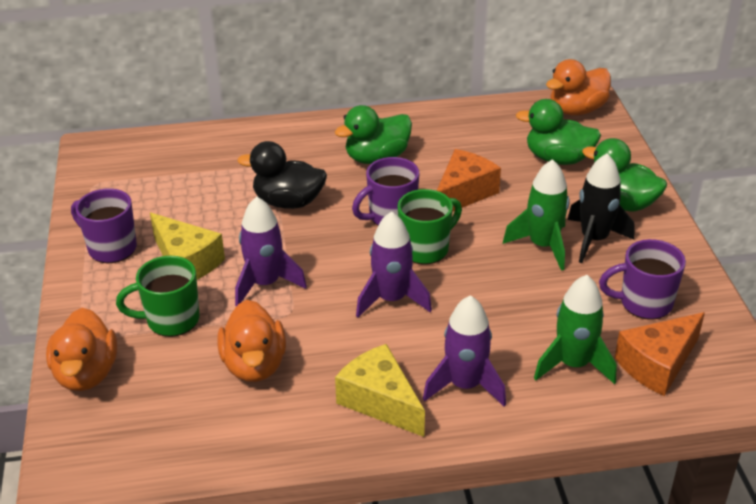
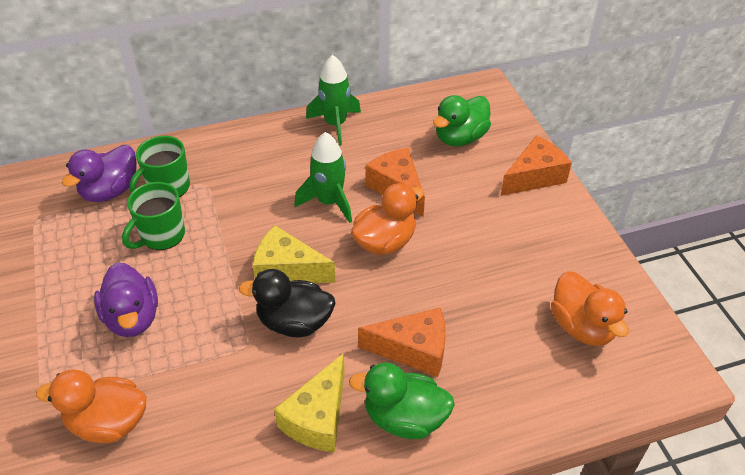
black rocket: [567,154,634,263] = 1 -> none = 0
green duck: [335,105,412,164] [516,99,601,165] [582,138,667,212] = 3 -> [349,362,455,439] [433,95,491,147] = 2
orange cheese: [437,149,501,211] [615,312,705,396] = 2 -> [358,308,446,377] [365,148,425,217] [501,135,572,196] = 3
purple duck: none = 0 -> [62,145,136,202] [94,262,158,337] = 2
purple mug: [71,188,137,263] [352,157,419,226] [599,239,686,320] = 3 -> none = 0
purple rocket: [235,197,307,306] [356,211,432,317] [423,295,506,406] = 3 -> none = 0

